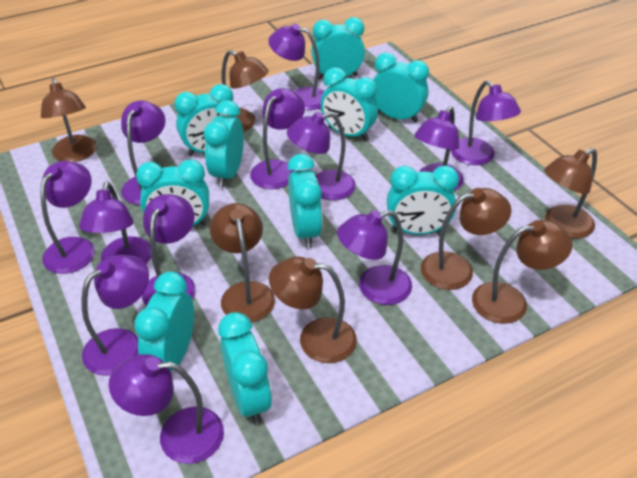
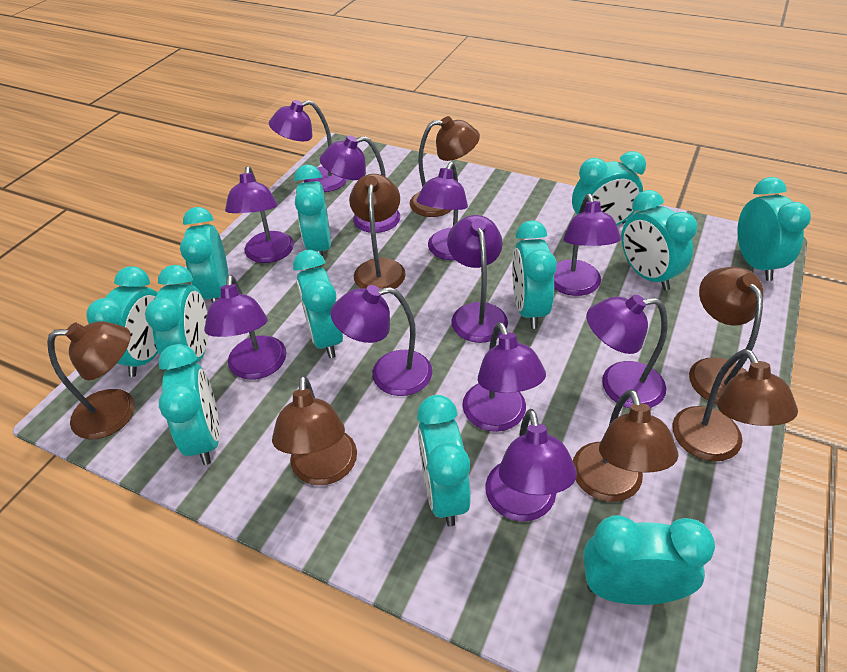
purple lamp: [41,161,95,274] [79,181,152,264] [82,255,149,376] [109,354,224,464] [121,101,165,205] [142,194,196,306] [250,88,305,189] [268,24,324,110] [287,112,356,200] [337,210,412,305] [414,106,464,191] [451,80,521,165] = 12 -> [204,275,286,380] [225,166,294,263] [269,100,347,192] [320,135,400,233] [331,285,432,396] [417,162,468,260] [447,215,508,343] [462,322,546,432] [485,409,577,521] [554,194,621,296] [586,294,668,408] = 11
turquoise clock: [134,272,194,371] [136,159,209,226] [174,84,237,156] [204,100,244,188] [218,312,272,425] [287,154,323,248] [311,17,365,79] [321,67,378,141] [373,53,429,123] [387,165,459,235] = 10 -> [86,266,158,377] [145,265,208,363] [159,344,220,465] [180,207,229,303] [293,250,343,358] [294,165,331,256] [417,395,471,526] [512,220,557,329] [572,151,646,225] [583,515,715,605] [622,190,697,291] [737,177,811,281] = 12

